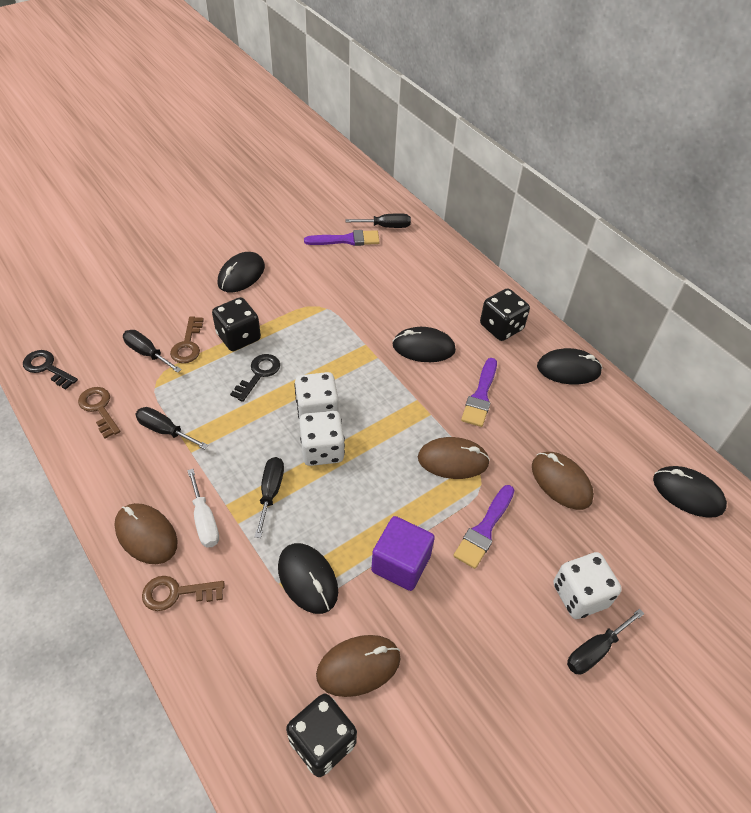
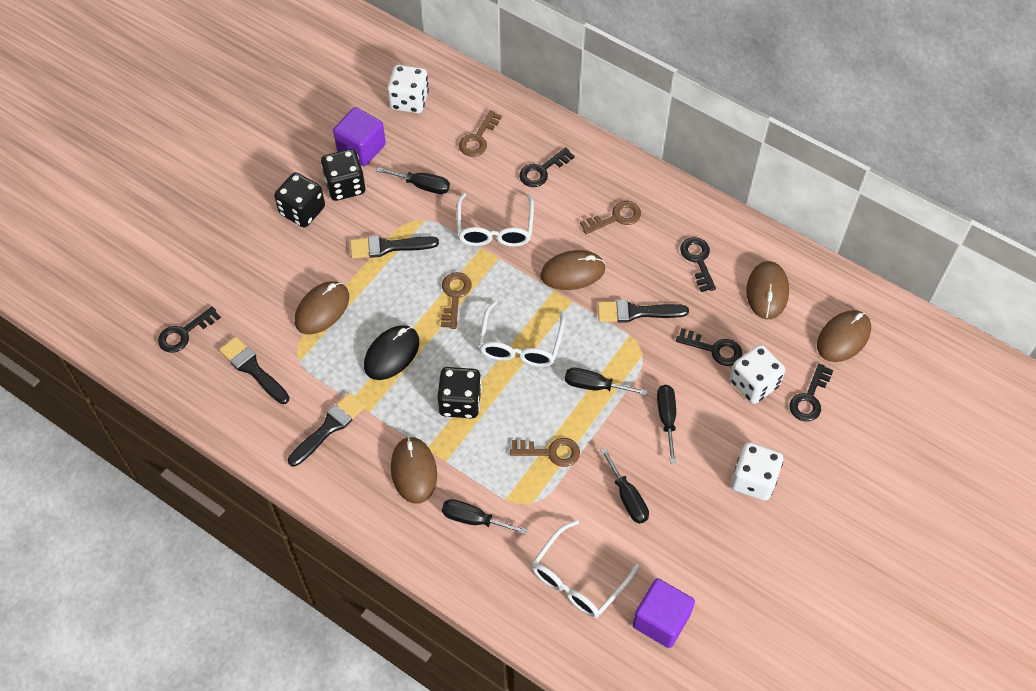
black brush: none = 0 -> [219,337,289,404] [288,393,365,466] [350,236,439,258] [598,300,689,323] = 4
black key: [23,350,78,389] [230,354,280,402] = 2 -> [158,306,221,353] [519,147,575,187] [676,328,742,366] [680,237,716,292] [790,364,833,422] = 5
black mouse: [218,252,265,292] [278,543,338,614] [392,327,456,362] [537,348,603,385] [653,466,727,518] = 5 -> [364,325,419,380] = 1
brown key: [78,387,120,438] [142,576,225,611] [170,316,204,363] = 3 -> [441,272,472,329] [459,110,502,157] [510,438,580,467] [580,201,641,234] = 4
brown mouse: [114,503,178,564] [316,635,401,697] [418,437,490,479] [532,452,594,510] = 4 -> [295,281,349,334] [391,437,437,504] [541,250,606,290] [746,261,789,319] [817,310,871,362] = 5
purple brush: [304,230,380,246] [453,485,514,569] [461,358,497,427] = 3 -> none = 0
purple cube: [371,516,435,591] = 1 -> [333,107,386,166] [633,578,695,648] = 2
white glasses: none = 0 -> [457,193,534,247] [479,300,565,367] [532,520,639,618] = 3
white screwdriver: [187,469,219,548] = 1 -> none = 0

